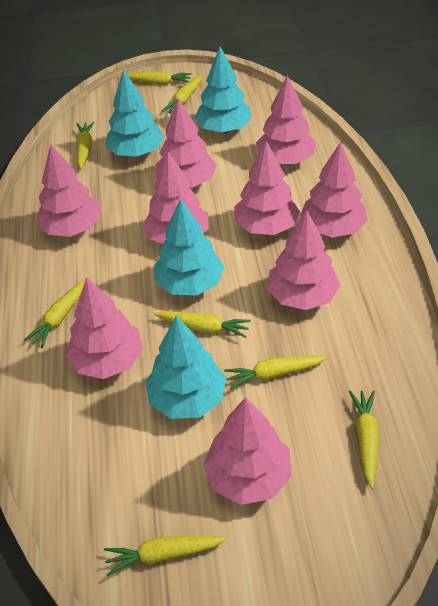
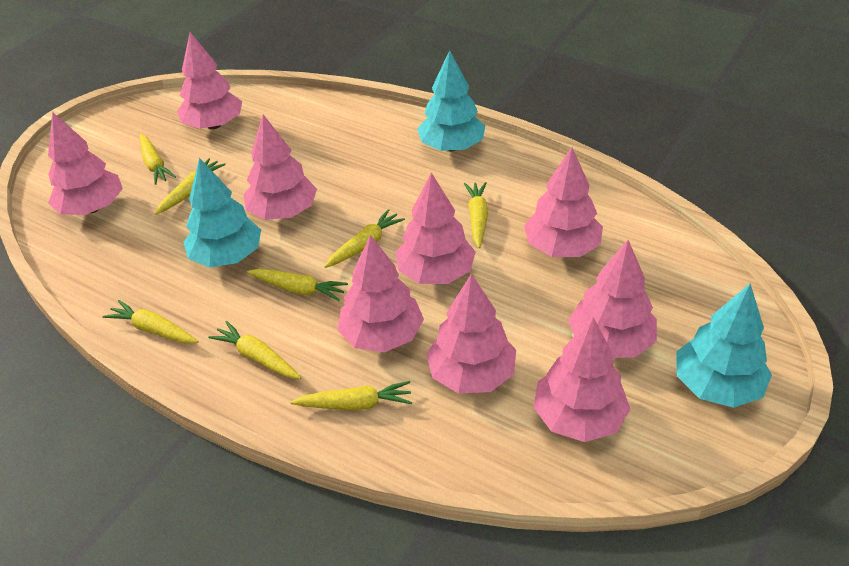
turquoise tree: [105,69,164,157] [146,316,226,419] [154,198,224,295] [195,47,252,133] = 4 -> [184,158,261,268] [417,50,485,151] [676,283,772,408] = 3

